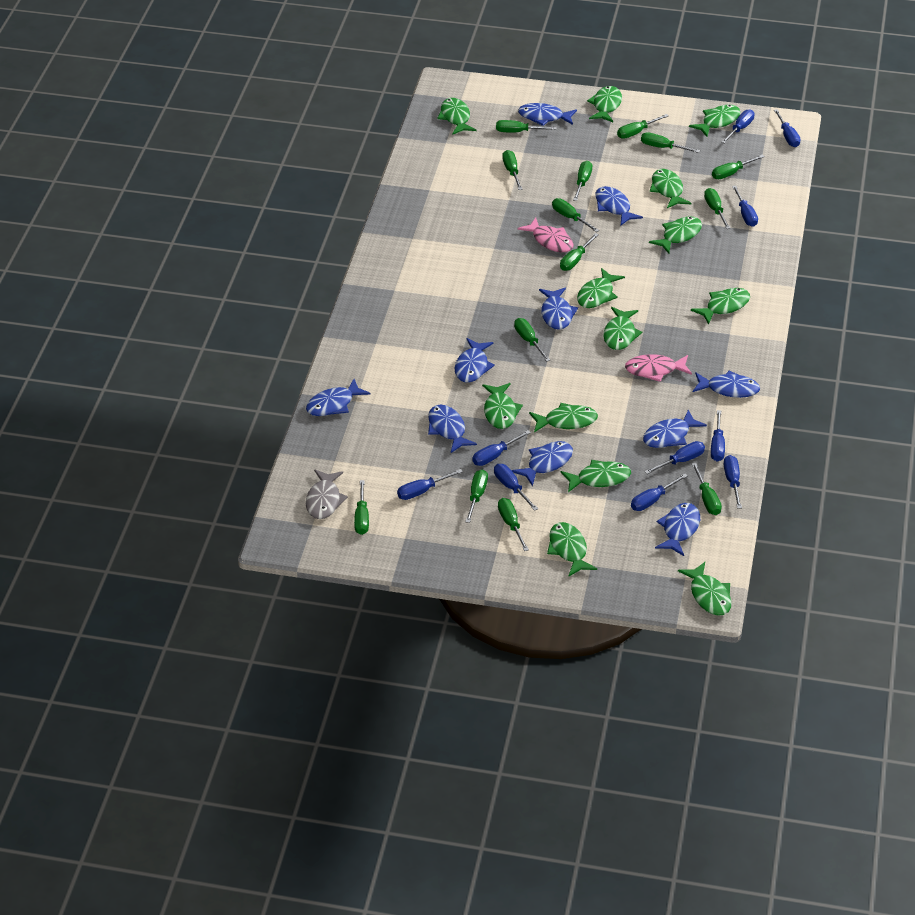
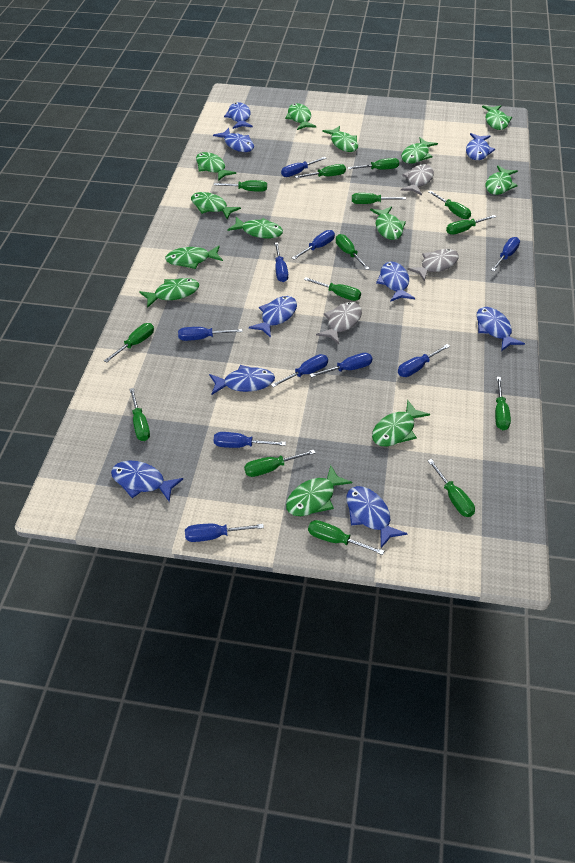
blue fish: [306,379,371,416] [428,405,477,453] [455,338,495,383] [511,441,573,486] [518,103,577,126] [539,288,578,330] [595,186,643,225] [643,410,707,448] [655,503,700,556] [693,370,760,398] = 10 -> [111,461,183,502] [209,365,275,395] [213,128,254,152] [224,102,253,129] [249,296,297,338] [346,486,408,548] [376,262,415,302] [466,133,495,160] [477,307,525,351] = 9
grey fish: [306,469,348,519] = 1 -> [316,302,362,344] [401,164,434,195] [407,249,459,281] = 3
pink fish: [517,218,573,252] [625,354,692,382] = 2 -> none = 0

